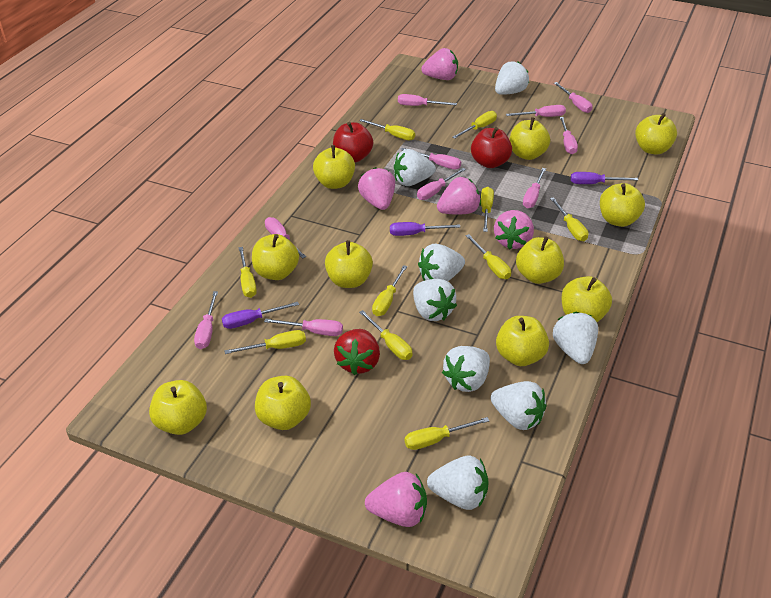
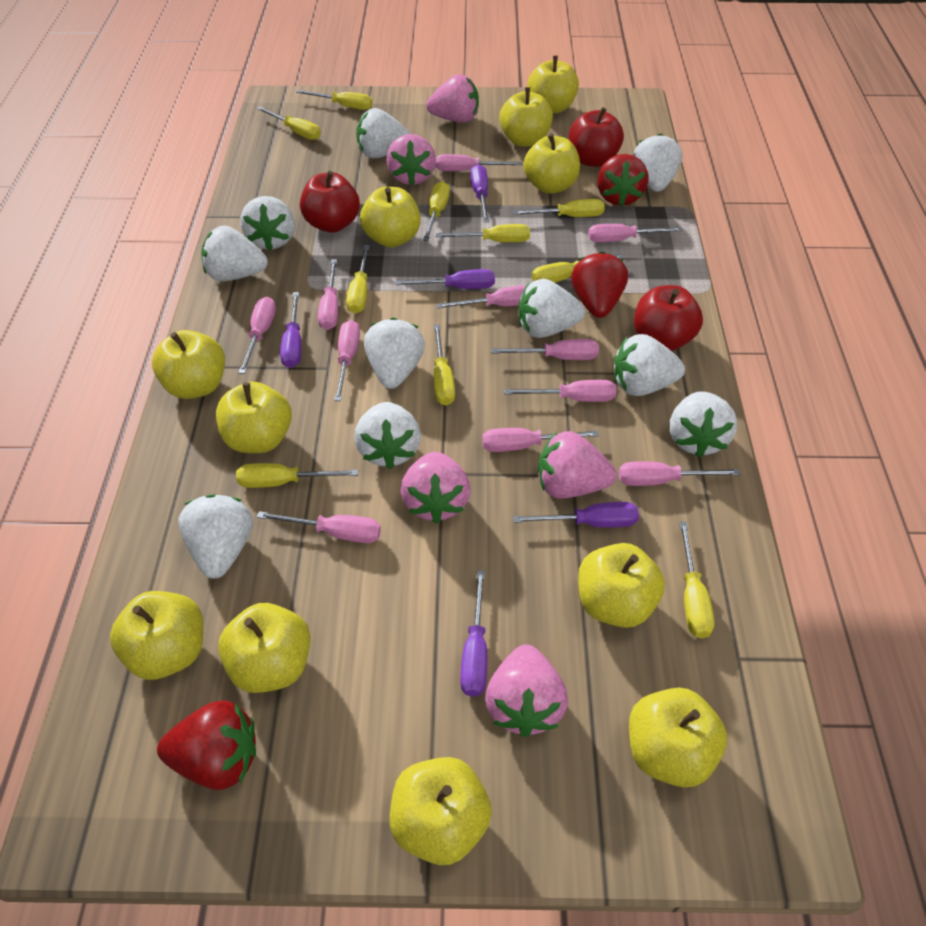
pink screwdriver: [194,291,218,349] [264,318,343,336] [265,217,306,258] [398,94,457,106] [401,148,461,170] [417,168,466,200] [506,105,566,117] [523,168,546,208] [554,82,592,113] [560,117,578,154] = 10 -> [238,297,276,374] [257,511,381,543] [318,259,338,330] [334,320,360,401] [436,154,522,171] [436,285,526,309] [482,428,599,452] [491,339,599,360] [504,380,616,402] [588,224,683,242] [619,461,740,486] = 11
purple screwdriver: [222,302,299,329] [390,222,460,236] [571,172,638,184] = 3 -> [280,292,302,368] [395,269,495,289] [460,570,487,697] [470,164,489,222] [513,502,639,528] = 5
red apple: [333,122,373,162] [471,127,512,168] = 2 -> [300,171,360,233] [568,107,624,167] [634,285,703,351] = 3
red strawberry: [334,329,380,375] = 1 -> [157,700,256,790] [571,251,628,318] [597,154,649,206] = 3
white strawberry: [394,149,436,186] [413,279,457,321] [418,244,465,281] [427,456,488,510] [442,346,490,392] [491,381,547,430] [495,61,529,95] [553,312,598,364] = 8 -> [178,494,253,579] [201,225,268,282] [240,196,294,250] [354,402,421,469] [356,108,410,159] [364,318,425,389] [519,279,585,338] [614,334,685,396] [633,133,682,192] [670,391,737,458] = 10

